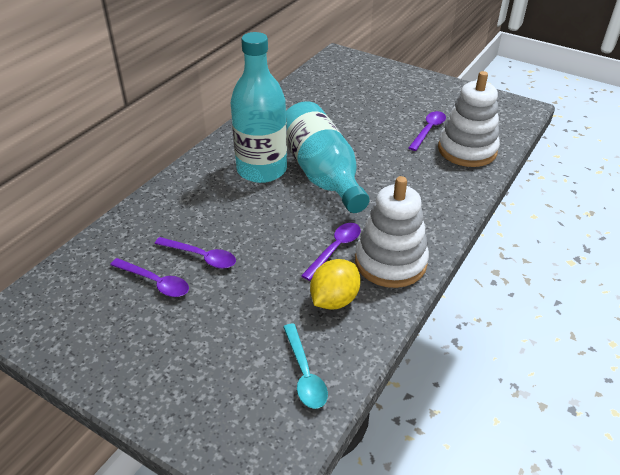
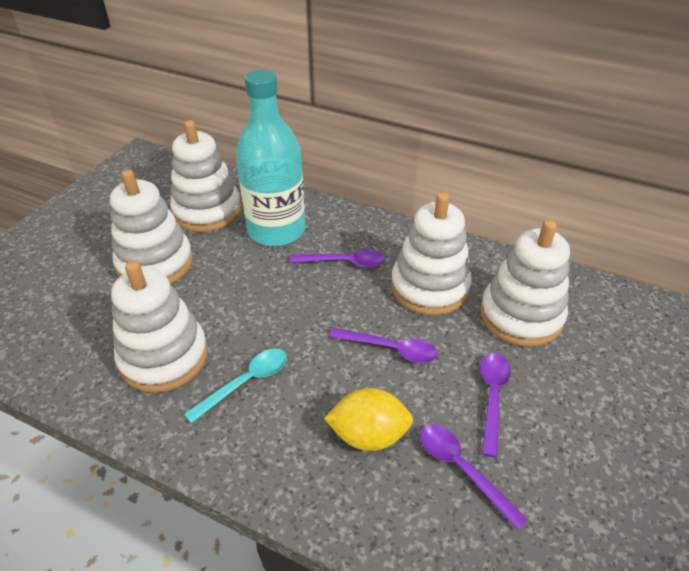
turquoise bottle: [231,32,287,183] [286,101,370,213] = 2 -> [236,70,305,246] = 1
white stacking toy: [355,176,429,288] [438,71,500,167] = 2 -> [110,169,193,284] [111,260,208,393] [170,120,241,232] [391,192,472,315] [480,220,570,347] = 5

